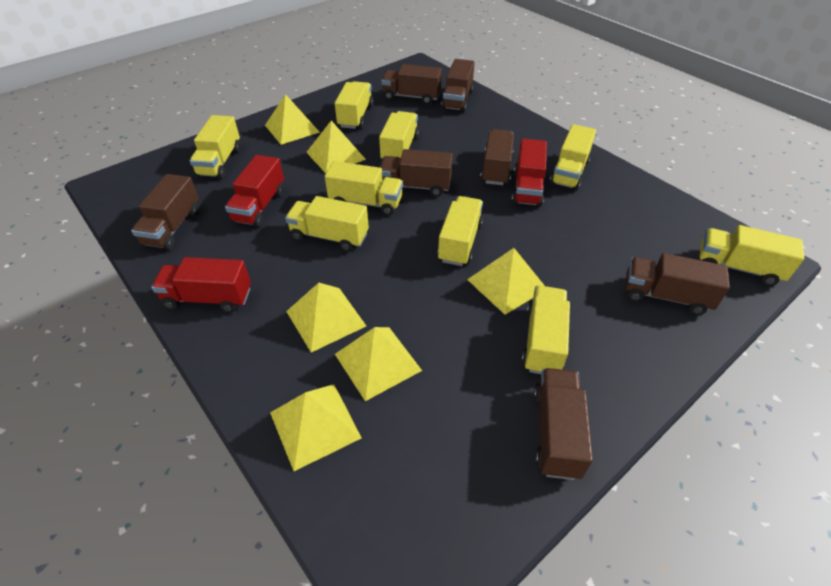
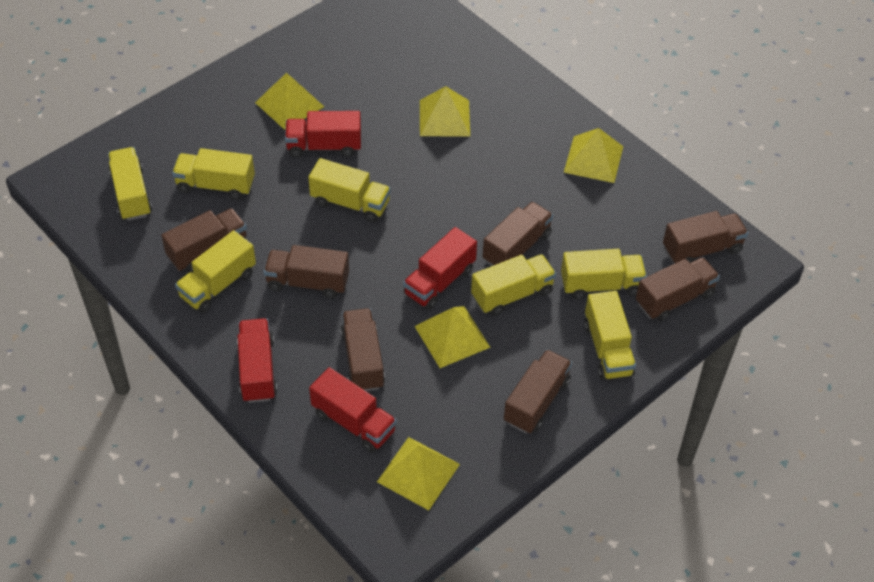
red truck: [151,257,251,312] [225,155,284,227] [511,139,547,207] = 3 -> [237,318,277,403] [285,111,361,157] [309,367,397,453] [403,227,477,310] = 4
yellow pyramid: [265,94,320,145] [270,384,362,471] [286,283,366,352] [306,121,366,173] [335,327,422,401] [467,248,545,315] = 6 -> [255,73,324,130] [377,437,460,510] [415,306,490,368] [420,86,470,136] [564,128,624,183] = 5
yellow truck: [190,115,240,178] [285,196,369,251] [325,161,403,215] [335,81,374,129] [379,111,419,160] [438,196,483,266] [522,286,570,374] [550,124,596,190] [700,225,804,286] = 9 -> [108,147,152,221] [172,148,255,200] [175,230,256,313] [308,158,391,222] [471,254,556,316] [561,249,647,300] [584,291,636,380] = 7

